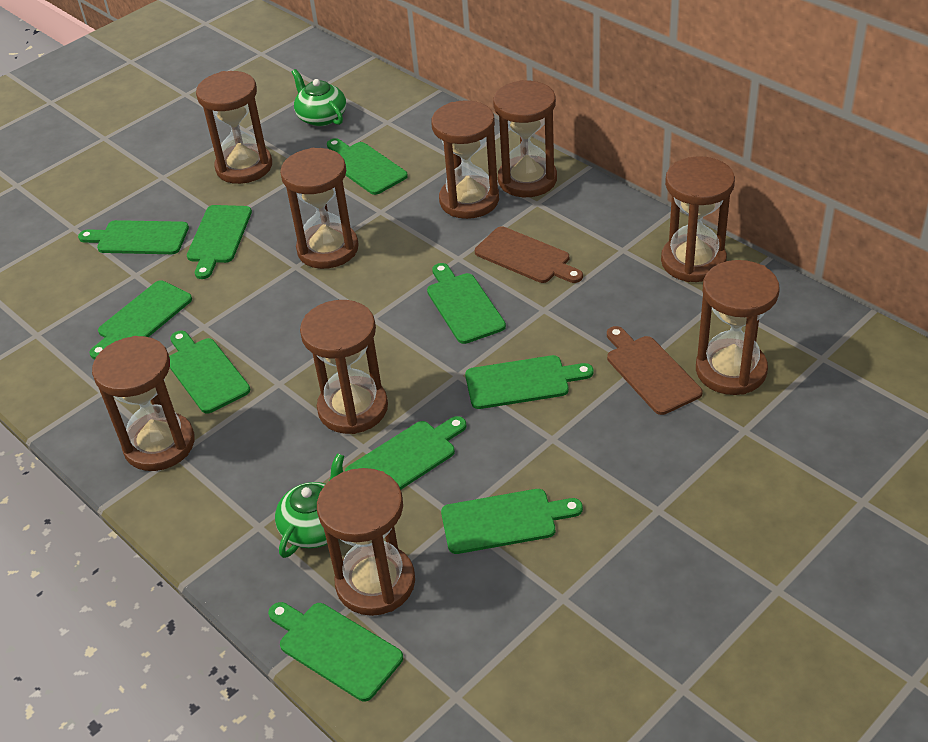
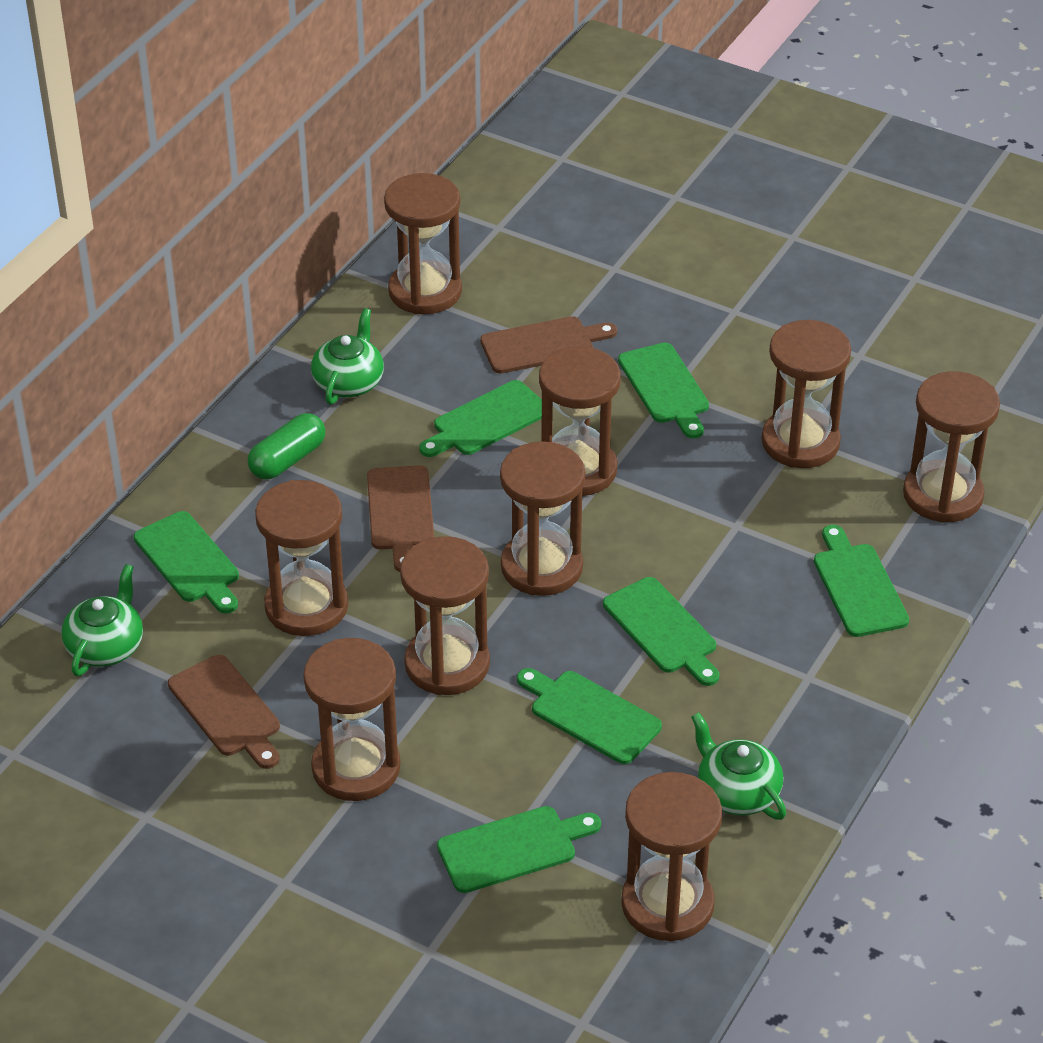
brown cutting board: [475,226,583,283] [607,326,702,415] = 2 -> [168,655,280,769] [367,465,434,572] [480,316,617,374] = 3
green capsule: none = 0 -> [248,413,325,480] = 1
green cutting board: [78,220,189,254] [89,280,192,360] [169,331,250,413] [187,205,252,279] [268,602,403,701] [327,138,408,195] [345,416,467,490] [427,263,506,344] [441,489,583,554] [465,355,593,409] = 10 -> [134,511,239,614] [419,380,542,457] [437,806,601,893] [517,668,662,764] [603,577,719,686] [618,343,709,439] [814,525,909,637] = 7
green teapot: [275,453,344,558] [292,69,346,126] = 2 -> [61,564,143,676] [311,308,384,405] [691,712,786,820] = 3

